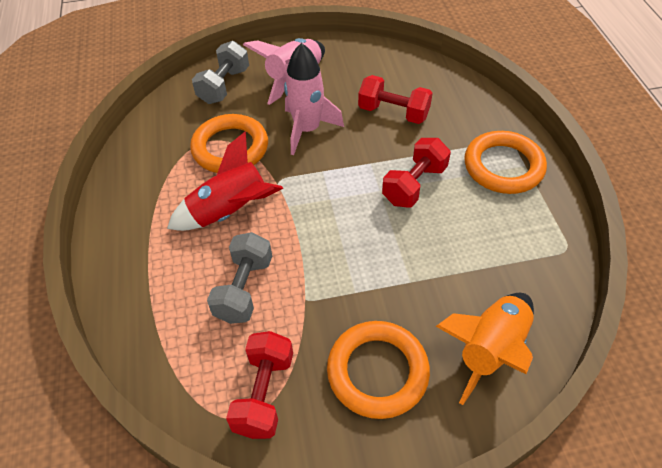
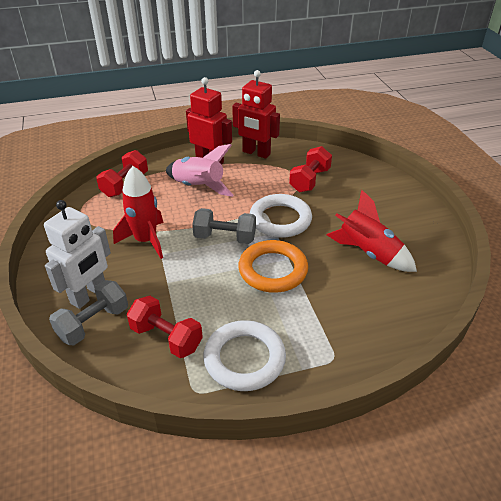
orange ring: [190,114,268,173] [327,321,430,419] [465,131,547,194] = 3 -> [238,240,308,293] = 1
orange rocket: [436,293,534,405] = 1 -> none = 0
pink rocket: [243,38,325,105] [284,43,344,155] = 2 -> [166,144,234,197] = 1
red robot: none = 0 -> [186,77,232,165] [232,70,280,159] = 2
red rocket: [167,132,283,231] = 1 -> [113,166,164,259] [327,190,417,272] = 2
white ring: none = 0 -> [203,320,286,391] [250,194,312,238] = 2
white robot: none = 0 -> [44,200,111,309] = 1

